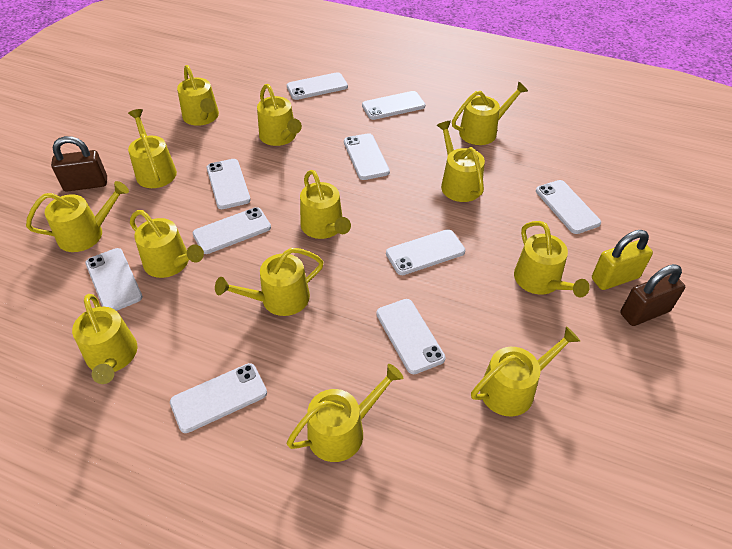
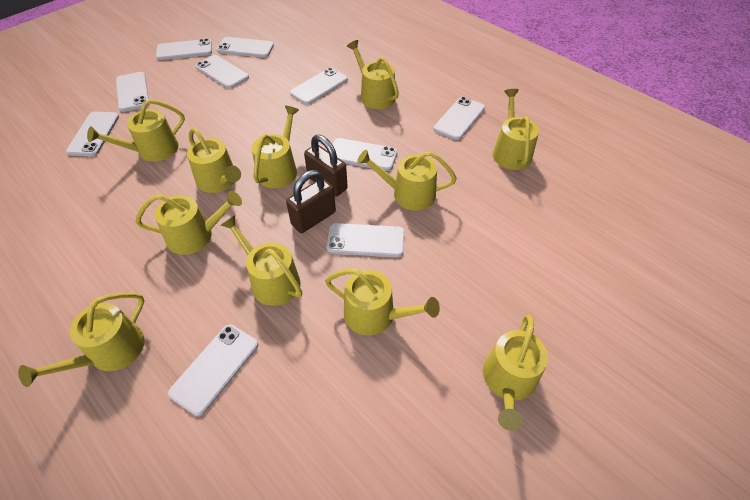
yellow padlock: [592,230,653,290] = 1 -> none = 0
yellow watering can: [26,181,129,252] [72,294,137,384] [128,109,177,188] [130,210,204,278] [177,65,219,126] [215,248,324,316] [257,84,302,146] [287,364,403,462] [300,170,351,239] [437,121,485,202] [452,81,528,145] [471,326,580,417] [514,221,590,297] = 13 -> [18,293,145,387] [87,99,185,162] [136,191,242,255] [187,127,241,193] [220,215,302,306] [252,106,299,188] [325,269,440,336] [347,40,399,109] [357,150,457,211] [483,314,548,431] [493,89,539,170] = 11

